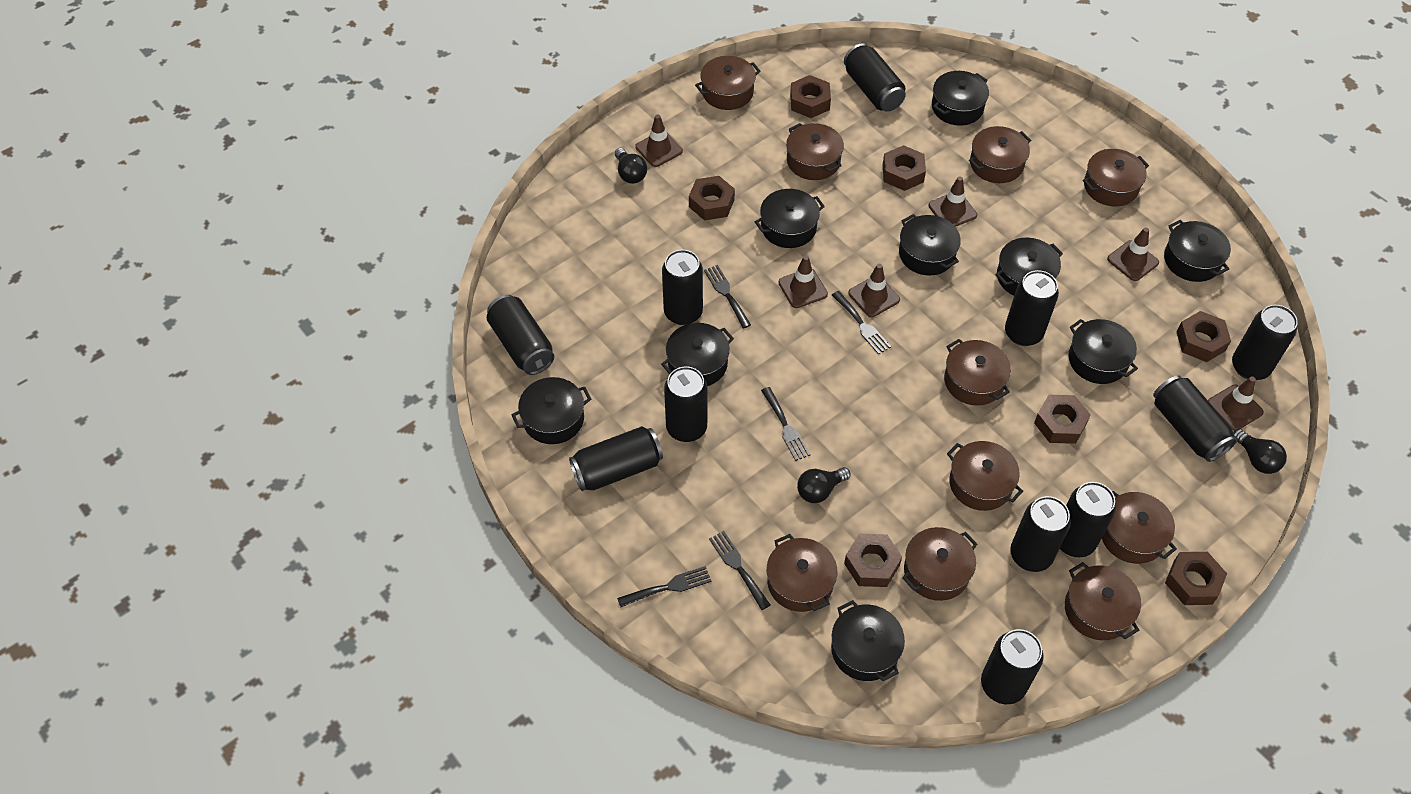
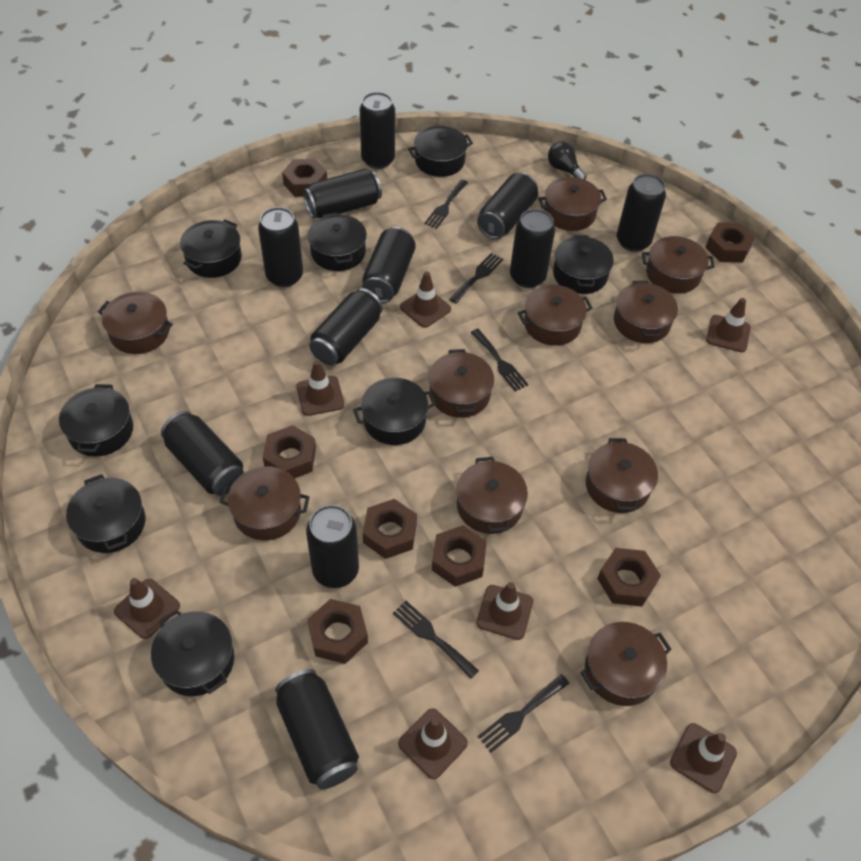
black light bulb: [615,148,647,184] [797,467,850,503] [1233,429,1287,474] = 3 -> [548,141,587,180] = 1
black pot: [512,377,591,444] [661,323,734,386] [755,189,825,248] [831,600,905,681] [899,214,961,276] [932,71,989,126] [995,237,1063,296] [1068,319,1138,384] [1164,220,1231,282] = 9 -> [59,384,133,457] [66,474,145,553] [151,609,234,696] [180,220,242,278] [308,212,367,271] [353,378,436,445] [408,126,473,177] [553,235,614,294] = 8
brown traffic cone: [635,115,683,167] [778,255,828,308] [848,264,900,317] [928,176,977,227] [1107,227,1159,281] [1208,377,1264,431] = 6 -> [114,578,180,639] [296,360,344,416] [398,708,468,779] [400,272,451,328] [476,582,533,640] [670,723,737,793] [706,298,751,352] = 7

